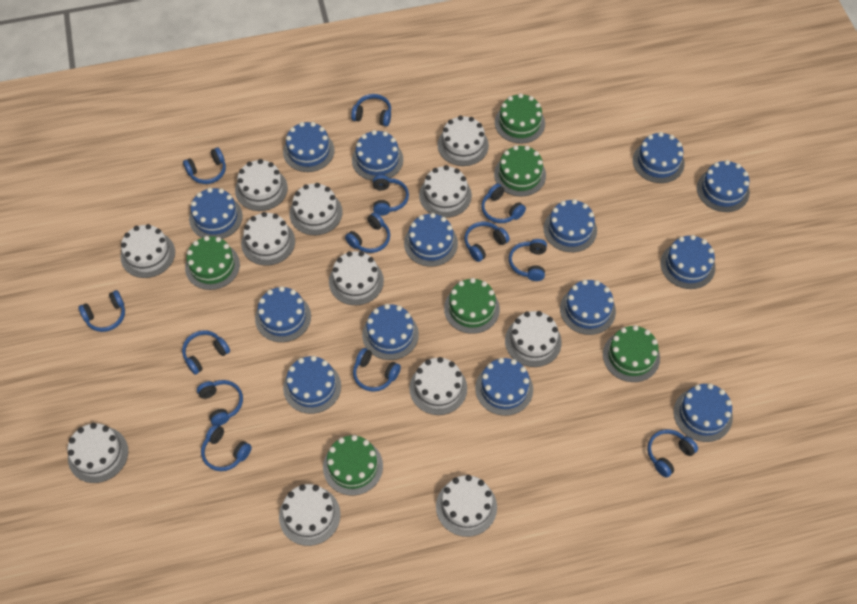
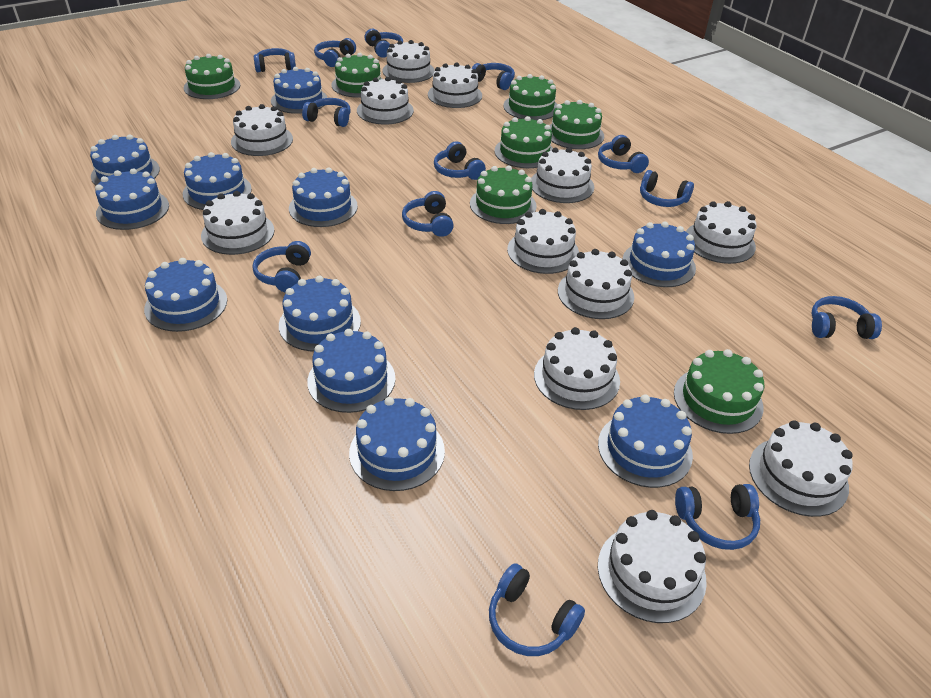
blue cake: [189,188,243,239] [255,286,311,342] [283,122,335,172] [283,356,341,414] [352,130,403,181] [362,304,419,360] [404,213,458,267] [475,358,533,416] [544,199,597,252] [560,280,616,335] [633,132,685,183] [660,235,715,289] [674,383,733,442] [697,160,750,212] = 14 -> [90,134,160,185] [95,168,169,230] [144,258,227,332] [183,152,252,210] [271,67,327,114] [279,276,361,351] [289,167,358,227] [307,329,396,413] [349,397,445,491] [598,395,693,488] [622,222,696,287] = 11
green cake: [185,236,240,290] [323,435,383,496] [444,278,500,334] [494,145,546,197] [495,93,545,144] [603,325,660,382] = 6 -> [184,54,240,99] [331,53,382,98] [470,165,537,224] [494,116,553,168] [504,74,557,120] [550,100,604,149] [674,349,764,434] = 7

